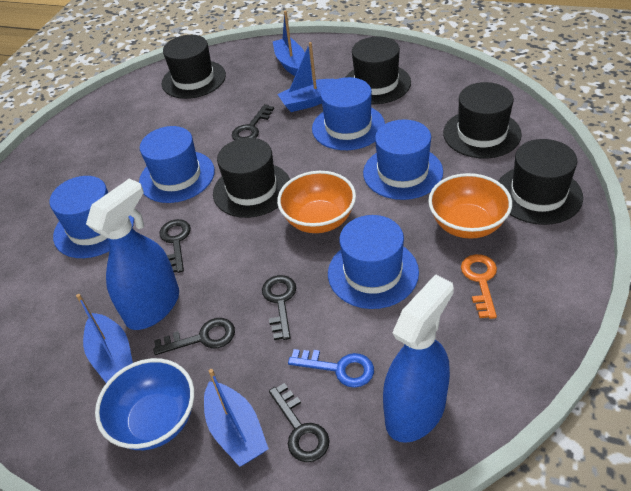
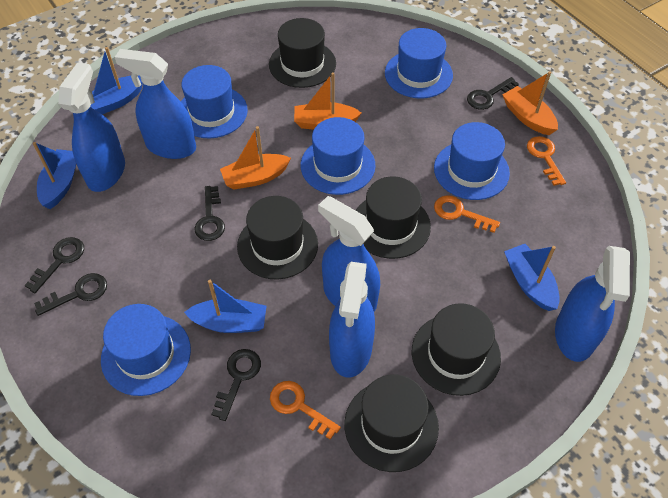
blue bowl: [95,358,194,450] = 1 -> none = 0
blue key: [288,349,374,388] = 1 -> none = 0
blue spray bottle: [86,178,179,330] [383,274,454,443] = 2 -> [58,62,125,192] [115,49,196,159] [318,196,380,312] [329,262,375,377] [555,246,630,362] = 5
orange boat: none = 0 -> [220,126,291,190] [294,72,361,130] [502,71,558,135] = 3
orange bowl: [277,171,356,233] [428,173,512,239] = 2 -> none = 0
orange key: [461,254,497,319] = 1 -> [270,381,341,440] [434,195,500,233] [527,136,566,186] = 3

